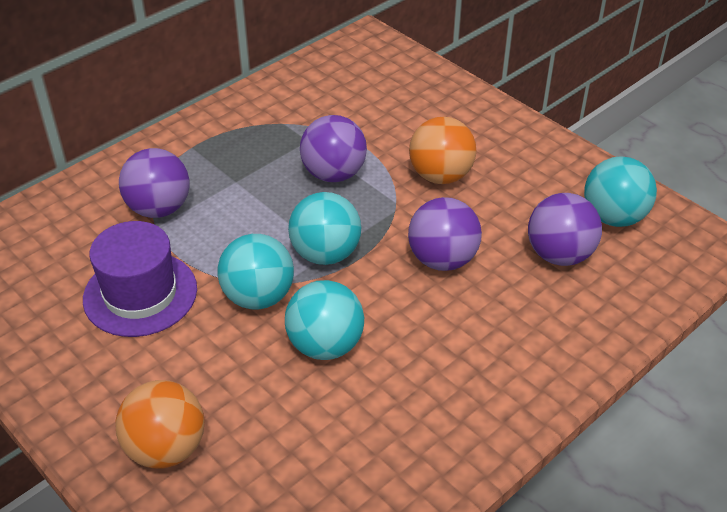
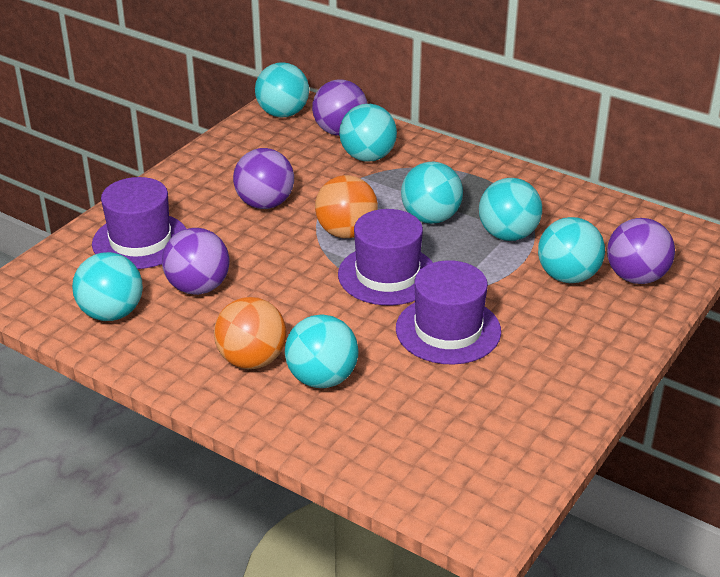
purple hat: [83,221,197,337] = 1 -> [92,177,186,269] [338,209,433,305] [396,260,501,365] = 3
turquoise ball: [217,234,294,309] [285,280,364,360] [288,192,361,265] [584,156,657,227] = 4 -> [72,252,143,321] [255,62,309,118] [285,314,359,388] [339,104,397,162] [401,161,463,224] [479,178,542,241] [538,217,605,283] = 7

